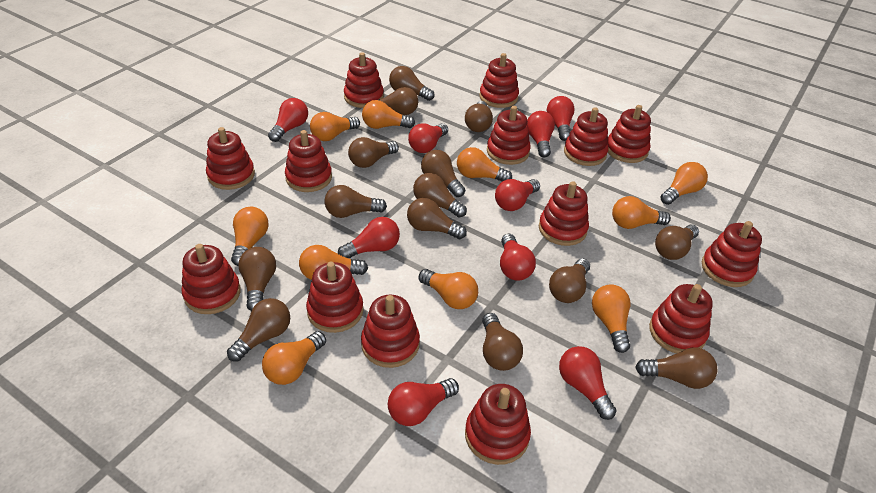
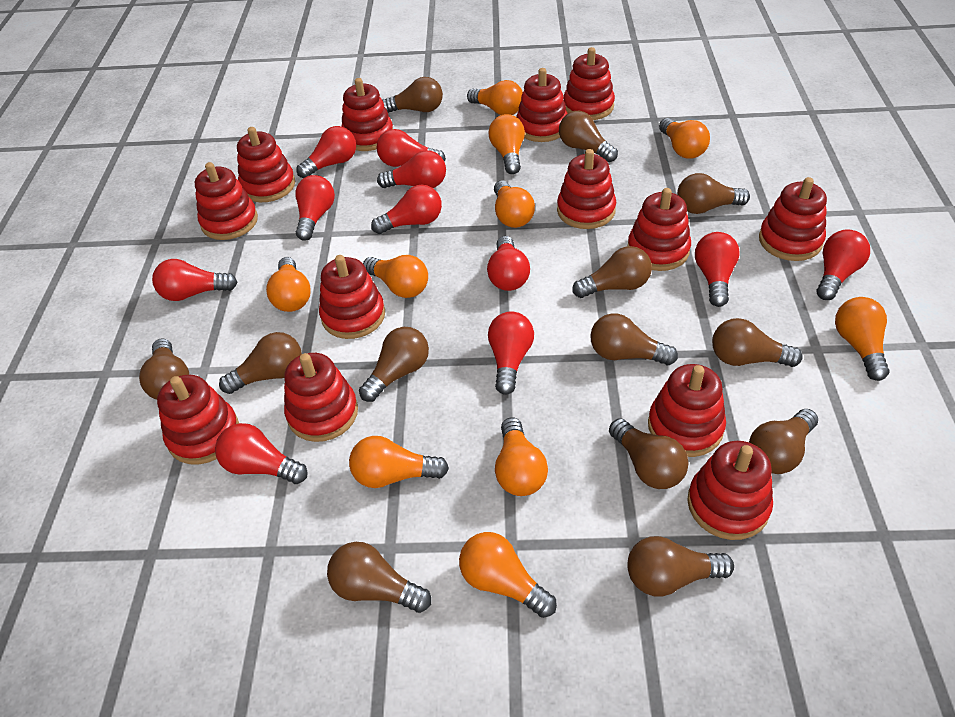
brown light bulb: [227,298,290,362] [238,247,276,311] [325,185,387,218] [348,137,399,168] [369,87,418,115] [389,66,435,101] [407,198,467,239] [413,173,467,218] [421,150,465,197] [465,101,493,132] [482,313,523,371] [549,259,590,303] [635,347,717,389] [655,225,699,260] = 14 -> [139,338,189,399] [219,332,302,394] [327,542,431,613] [359,327,429,402] [383,77,443,113] [559,111,618,162] [572,246,652,298] [590,313,678,365] [609,418,689,489] [627,536,734,597] [677,173,750,214] [712,318,803,367] [749,409,818,474] = 13
red light bulb: [268,98,308,142] [338,217,400,258] [388,378,459,426] [408,123,448,153] [495,179,540,211] [500,234,536,280] [527,111,555,157] [547,96,575,141] [559,346,617,420] = 9 -> [152,259,237,301] [215,423,308,484] [295,175,335,241] [297,126,356,178] [371,185,442,234] [377,129,446,167] [377,150,446,188] [487,236,530,291] [488,312,534,395] [695,232,740,307] [817,229,870,300] = 11
red stacking toy: [181,244,241,314] [206,127,255,190] [285,130,332,192] [306,262,364,333] [344,52,384,108] [361,295,420,368] [465,384,531,465] [479,53,519,108] [487,106,531,165] [539,181,589,246] [564,107,608,166] [608,105,651,163] [649,284,713,353] [702,221,762,287] = 14 -> [157,375,239,465] [195,162,258,240] [237,127,295,202] [284,353,358,442] [319,255,385,339] [341,78,393,151] [516,68,568,142] [557,149,616,229] [563,47,615,120] [628,188,691,271] [648,364,726,457] [687,441,773,540] [759,177,827,261] = 13

